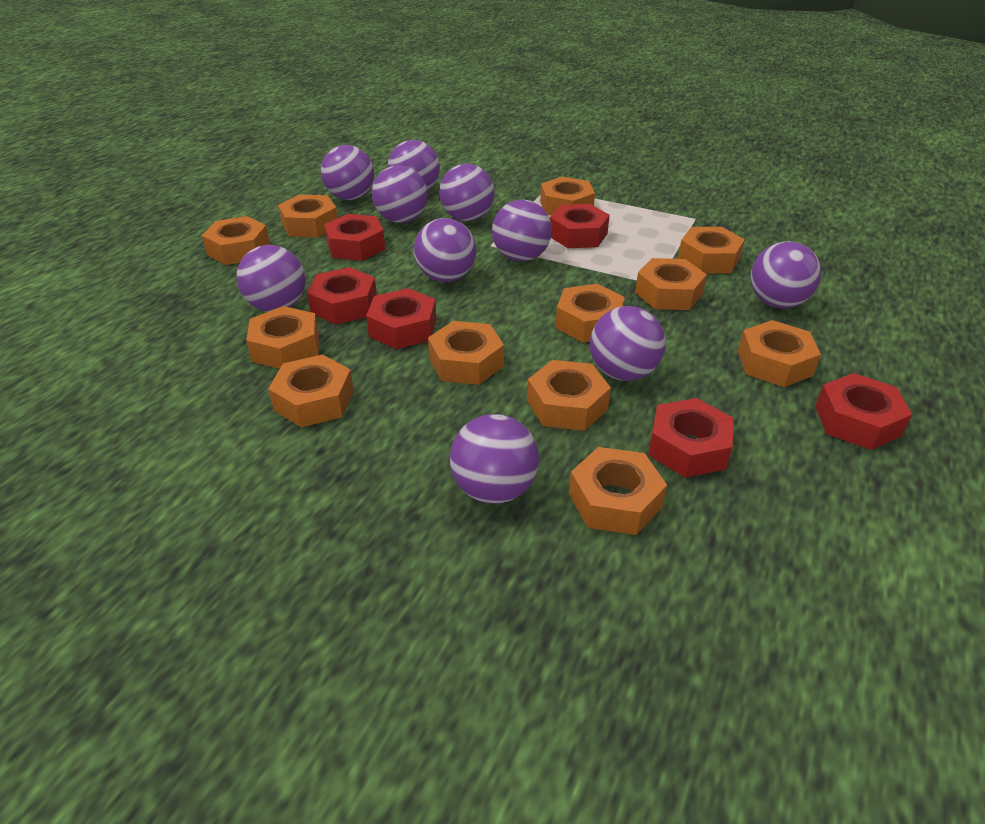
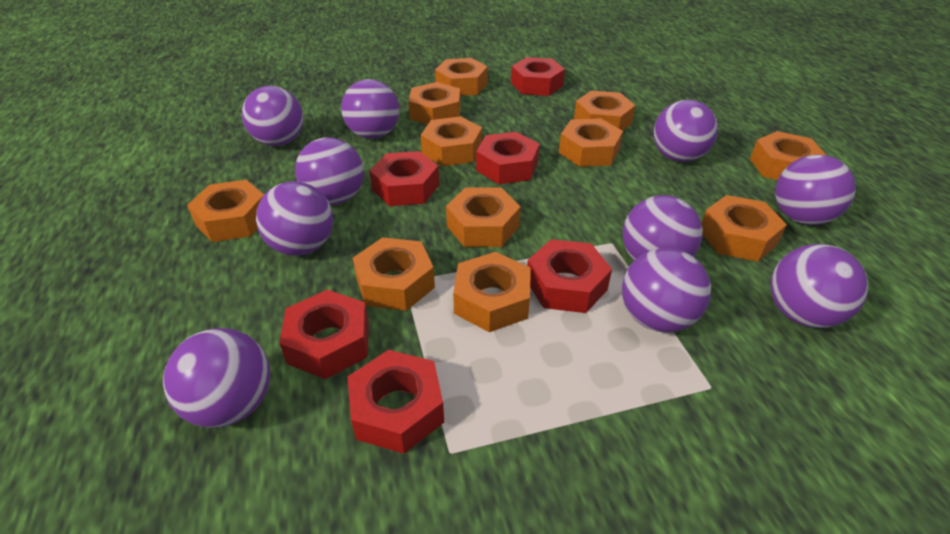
orange nut: [202,216,270,265] [246,306,319,369] [268,354,354,427] [278,194,338,238] [428,321,504,385] [527,360,611,431] [540,177,595,215] [555,284,625,343] [569,447,667,535] [635,258,707,310] [678,227,745,273] [738,320,821,387] = 12 -> [187,180,264,242] [353,237,435,311] [408,82,460,125] [421,116,482,166] [435,58,488,96] [446,187,521,247] [453,252,531,332] [559,118,623,167] [574,91,635,131] [701,195,787,262] [750,131,826,180] = 11

